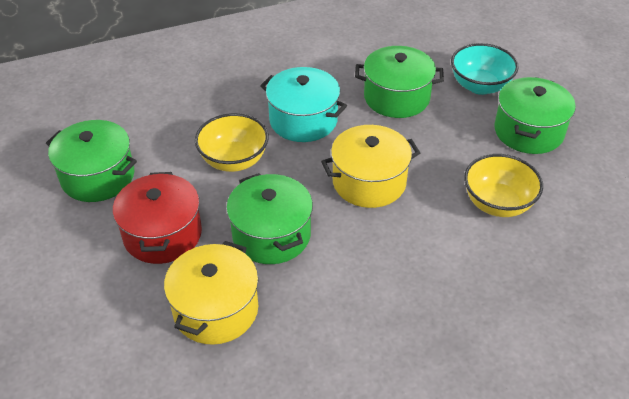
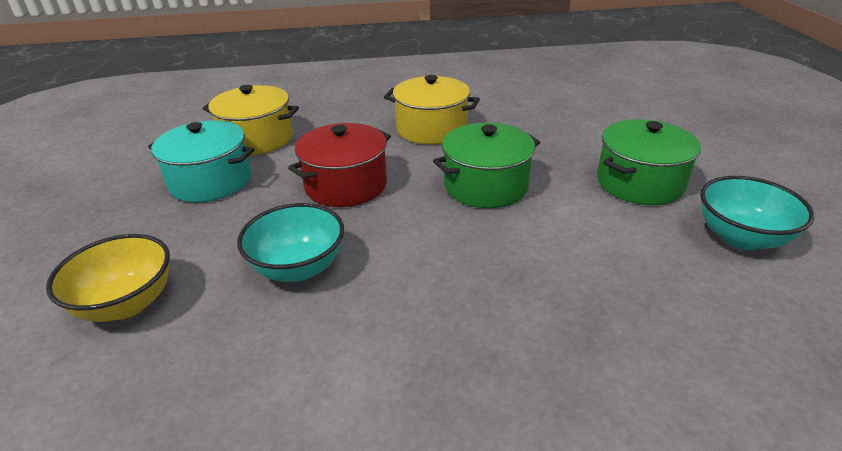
green pot: [46,120,137,202] [226,173,313,264] [355,46,444,118] [494,77,576,154] = 4 -> [433,123,540,208] [597,119,701,205] = 2
turquoise bowl: [451,43,519,95] = 1 -> [237,203,344,282] [700,176,814,250] = 2
yellow bowl: [195,113,269,172] [464,154,543,217] = 2 -> [46,234,170,322] = 1

